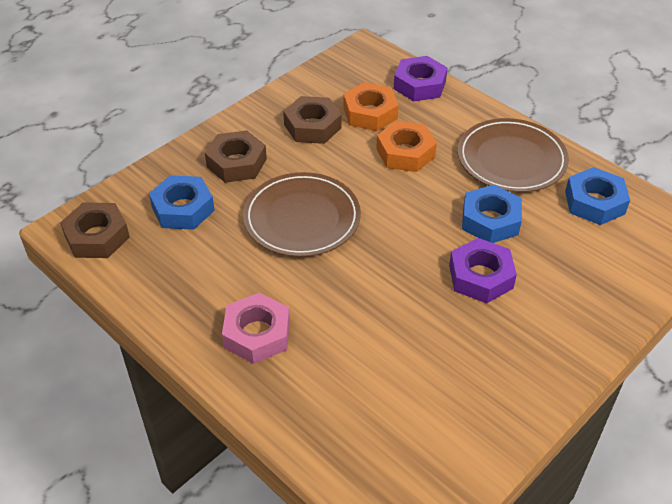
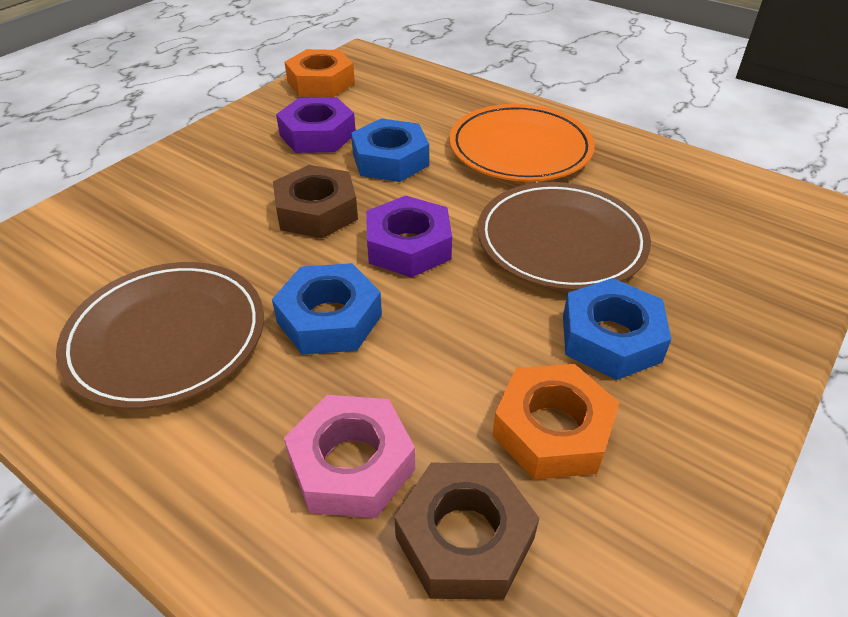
brown nut: [60,202,130,258] [205,130,267,183] [283,96,342,144] = 3 -> [273,165,358,238] [394,463,539,600] = 2
orange plate: none = 0 -> [450,104,595,182] = 1

